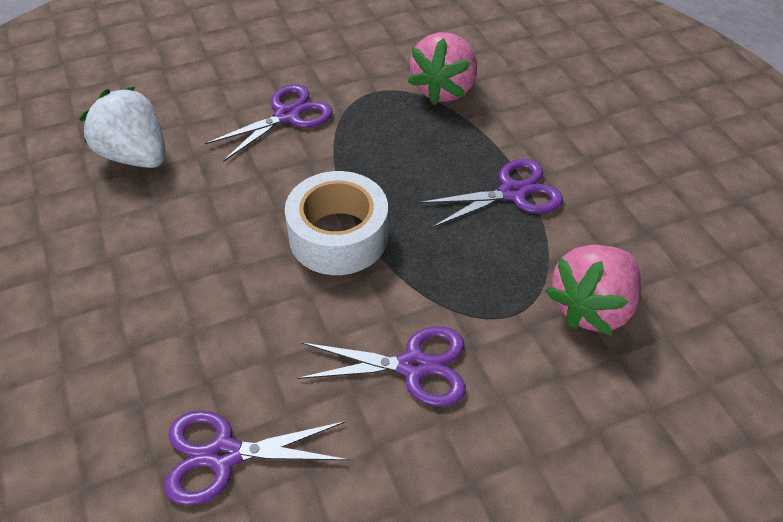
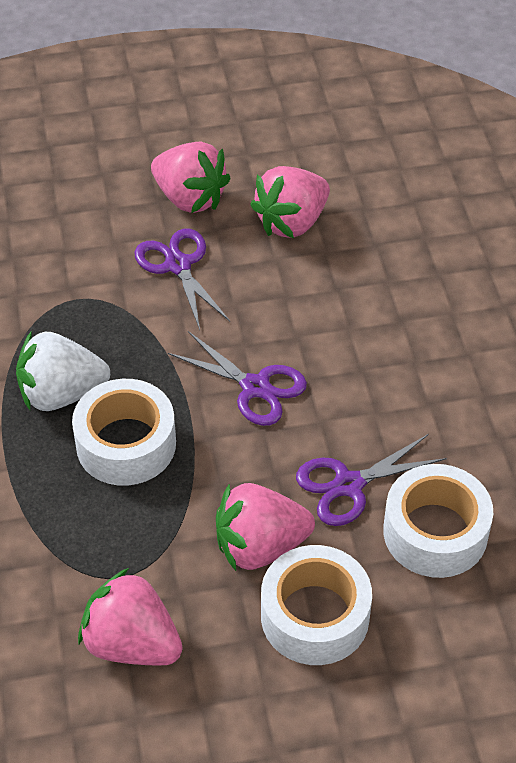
pink strawberry: [408,32,477,105] [546,245,641,336] = 2 -> [78,568,183,665] [151,142,231,213] [216,483,315,571] [250,166,330,238] = 4
purple scissors: [165,410,349,505] [205,84,333,162] [298,326,466,407] [419,159,563,228] = 4 -> [134,228,230,330] [168,331,307,426] [296,434,447,526] = 3
white tape: [285,171,388,275] = 1 -> [72,379,176,486] [261,545,372,665] [383,464,493,578] = 3

